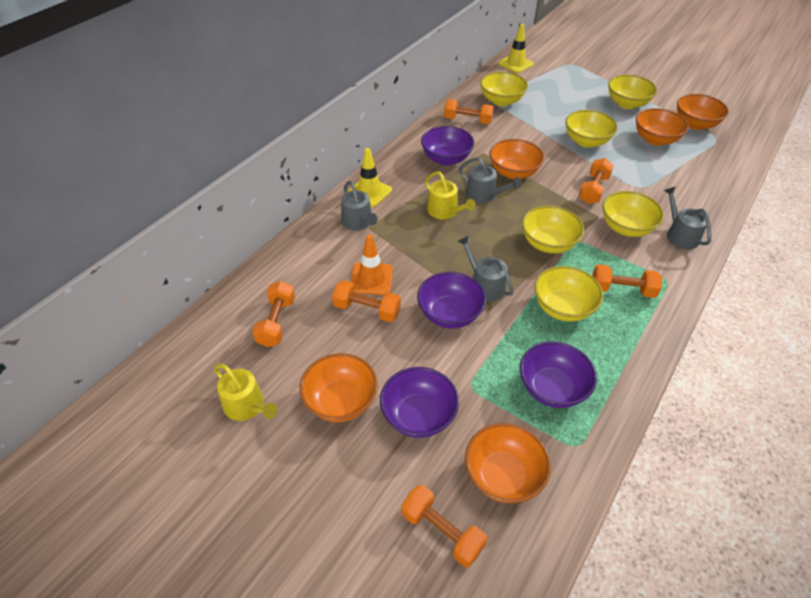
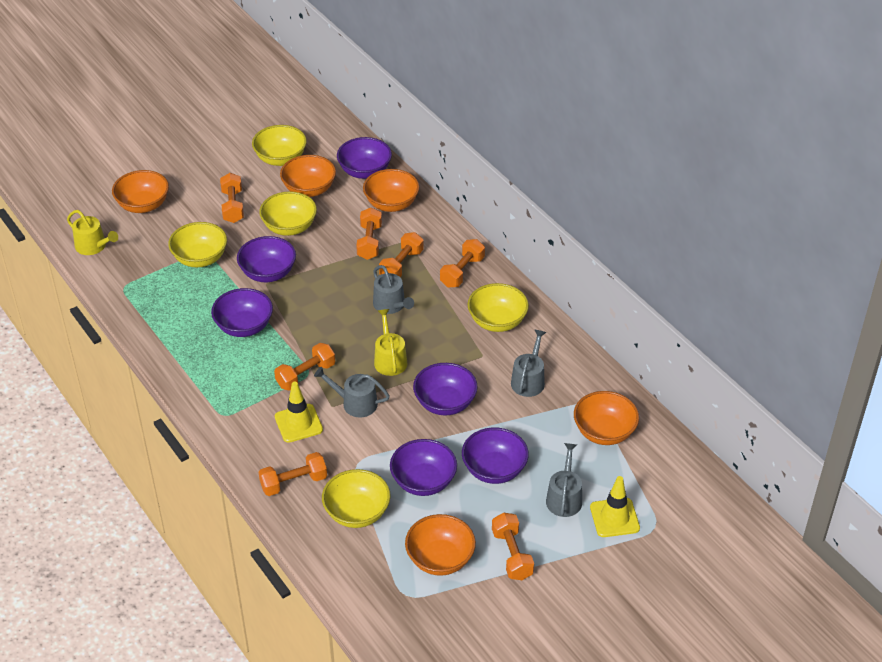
orange dumbbell: [252,281,295,347] [332,280,401,322] [401,485,487,567] [444,99,494,124] [579,158,614,204] [592,264,662,298] = 6 -> [220,173,244,223] [259,452,327,496] [274,343,335,391] [356,207,382,260] [379,232,424,277] [440,239,485,288] [492,512,534,580] = 7
orange traffic cone: [350,234,393,295] = 1 -> none = 0
purple bowl: [380,367,459,438] [417,272,486,329] [421,126,474,165] [520,341,597,408] = 4 -> [211,288,273,337] [237,236,296,282] [337,137,392,179] [390,439,457,496] [413,363,478,415] [462,427,529,484] = 6
yellow bowl: [480,72,528,106] [522,206,584,253] [534,266,603,322] [565,110,618,148] [602,191,664,237] [608,74,657,109] = 6 -> [168,222,227,267] [252,125,307,166] [259,191,317,236] [322,469,391,528] [468,283,529,332] = 5

